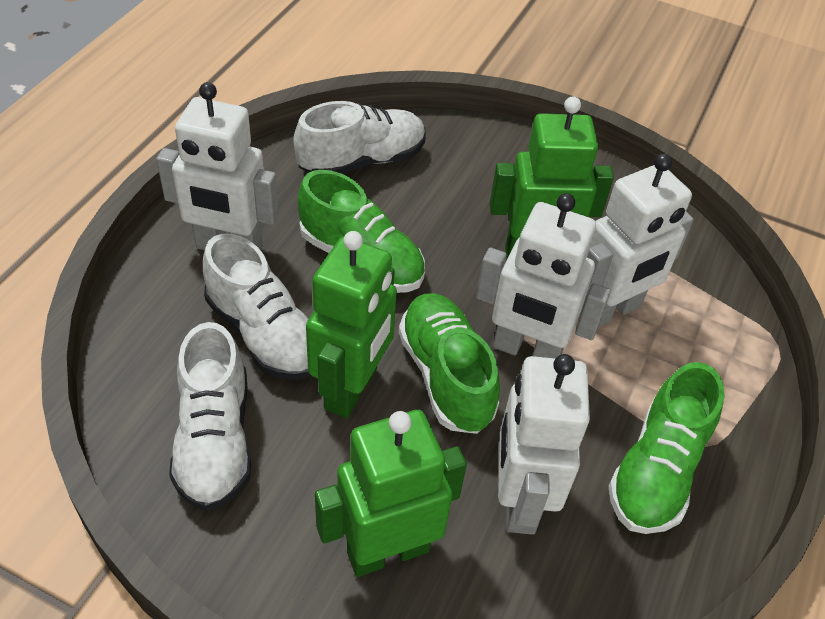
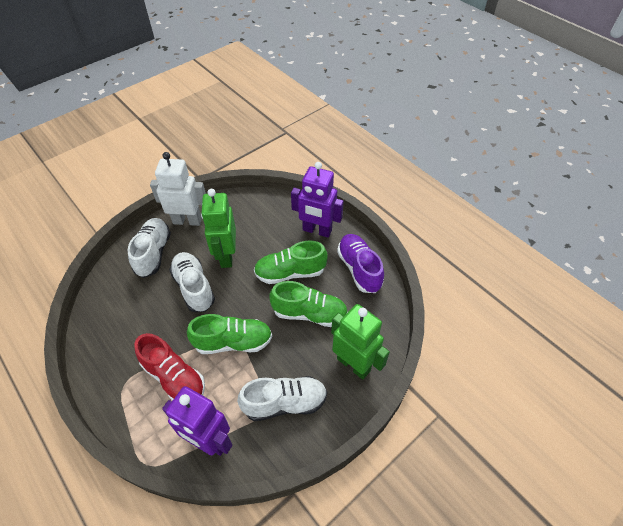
green robot: [306,231,397,418] [315,410,467,577] [490,96,614,259] = 3 -> [201,189,236,268] [331,304,390,380] = 2
purple robot: none = 0 -> [162,386,232,456] [291,162,344,238] = 2
purple shoe: none = 0 -> [337,234,384,293] = 1
red shoe: none = 0 -> [134,333,205,401] = 1
white robot: [156,82,279,250] [476,193,611,359] [498,354,590,535] [580,154,694,327] = 4 -> [150,152,206,226] = 1

